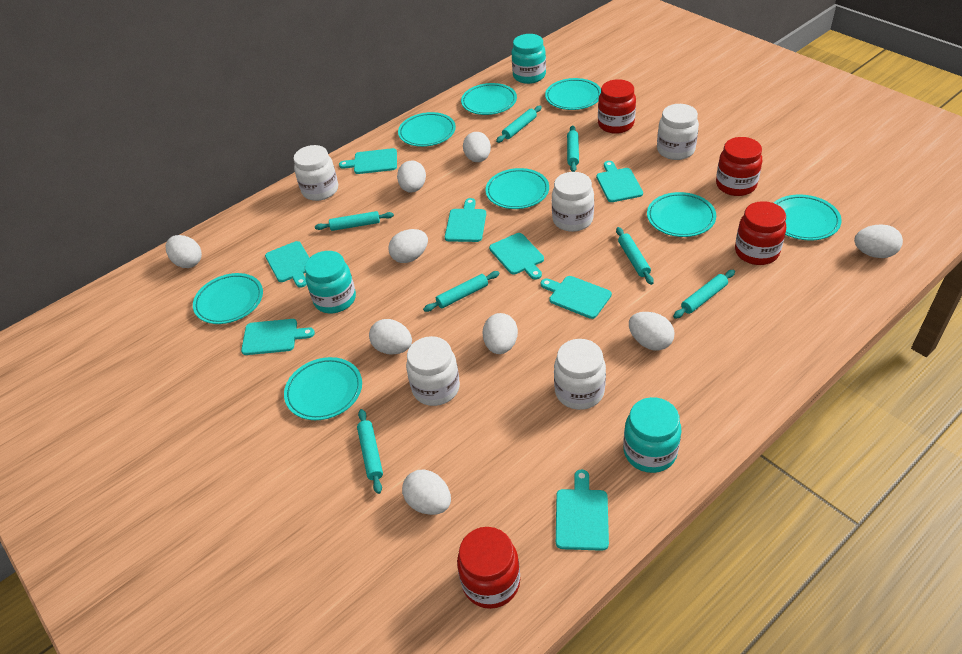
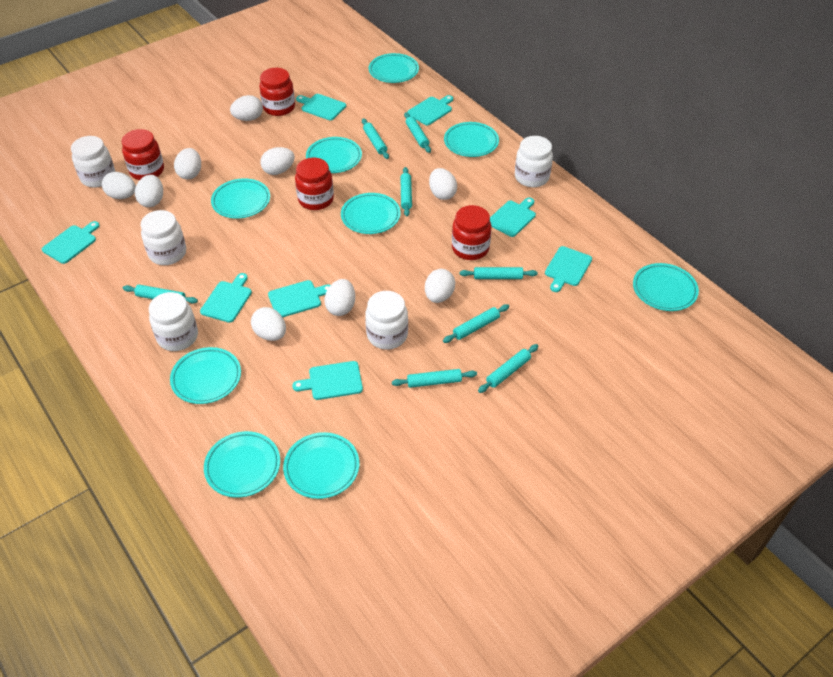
turquoise jar: [305,251,356,313] [511,34,546,84] [623,397,681,473] = 3 -> none = 0
turquoise plate: [193,273,263,324] [284,357,362,420] [398,112,456,147] [461,83,517,115] [485,168,549,209] [545,78,601,110] [647,192,716,237] [774,194,842,241] = 8 -> [170,347,241,404] [204,431,280,498] [211,178,270,219] [283,432,359,499] [306,137,362,173] [341,193,401,234] [369,53,419,83] [444,122,499,157] [633,263,699,311] = 9
turquoise rolling pin: [315,211,394,231] [357,409,383,494] [423,271,500,312] [496,106,542,143] [567,126,579,172] [616,227,654,285] [673,270,735,319] = 7 -> [123,285,198,304] [362,118,389,159] [392,369,477,388] [400,167,412,216] [404,112,431,153] [443,304,509,343] [460,267,538,279] [478,344,538,393] = 8

